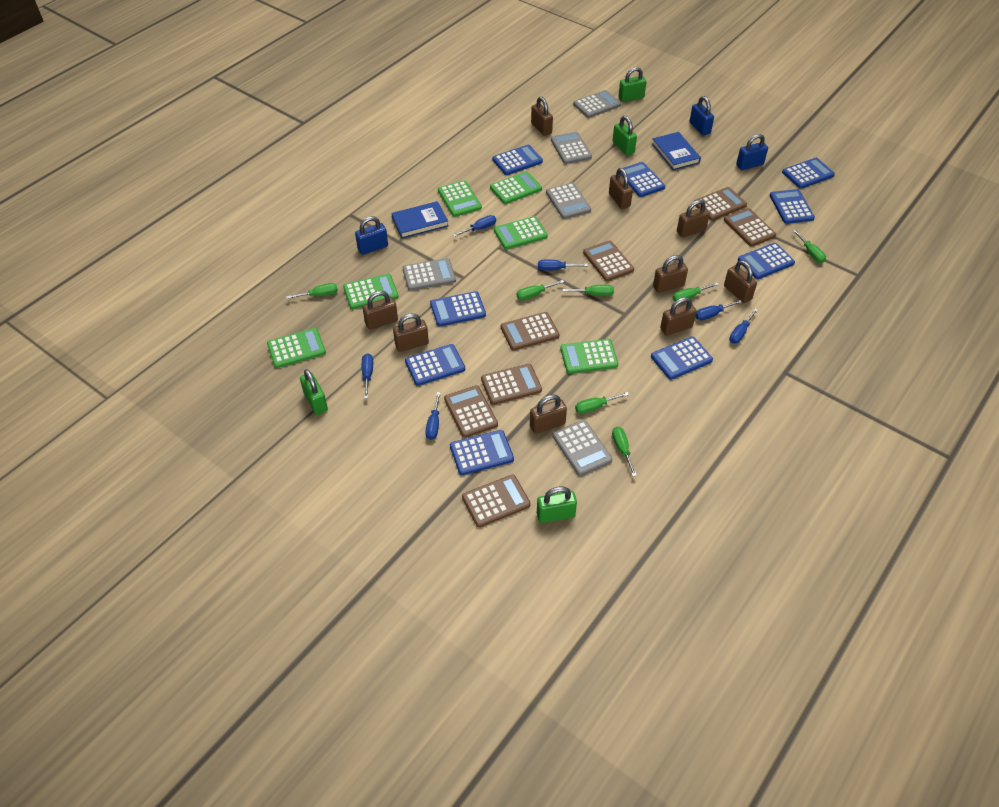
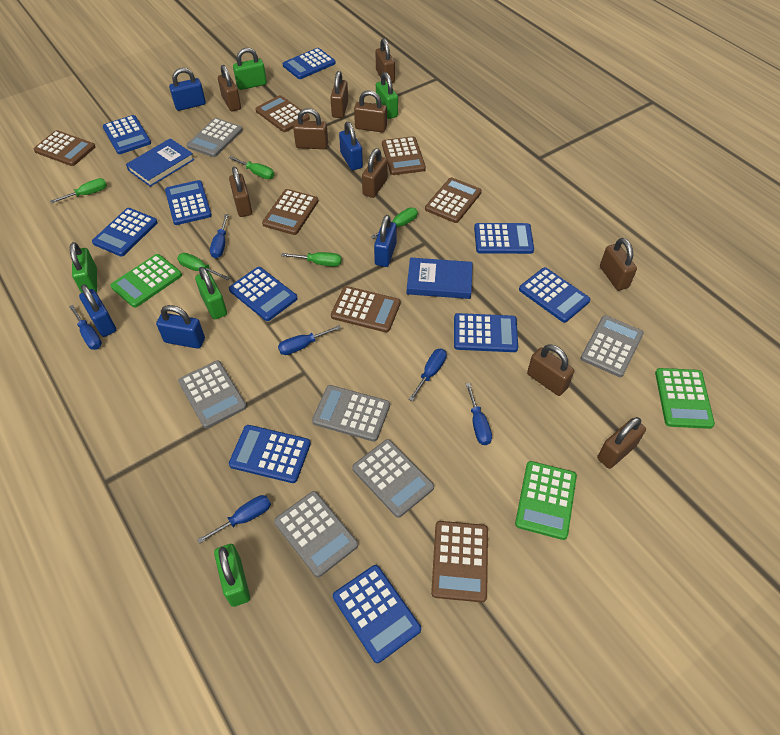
blue calculator: [405,344,465,386] [430,291,486,327] [450,430,514,475] [492,145,543,175] [621,162,665,197] [651,336,713,380] [738,243,795,279] [770,189,815,224] [782,158,835,189] = 9 -> [92,208,158,257] [103,115,151,154] [165,180,212,225] [229,267,298,321] [229,425,311,483] [283,48,336,79] [333,565,421,663] [454,313,518,352] [474,223,534,254] [519,267,590,323] = 10
blue padlock: [355,216,388,255] [690,96,714,135] [736,134,768,170] = 3 -> [79,284,116,337] [156,305,205,349] [169,68,206,111] [339,122,363,170] [374,215,397,267] = 5
brown padlock: [363,291,398,330] [393,313,429,352] [530,394,567,434] [531,97,553,136] [609,168,633,209] [653,255,688,293] [660,297,697,336] [677,200,710,237] [724,260,757,303] = 9 -> [218,65,241,111] [229,167,252,217] [293,108,328,149] [330,71,348,118] [354,90,387,132] [362,148,388,198] [376,38,395,83] [527,344,574,396] [597,417,646,469] [600,238,637,291] = 10
green calculator: [267,328,326,368] [343,274,399,309] [438,180,482,217] [490,171,542,204] [494,216,547,249] [560,339,618,374] = 6 -> [110,254,182,308] [515,461,577,540] [655,368,715,429] = 3
green padlock: [300,369,328,415] [537,486,577,523] [612,116,637,155] [618,67,647,102] = 4 -> [70,242,97,293] [195,267,227,319] [214,544,250,607] [233,48,267,90] [376,72,398,119] = 5
green screwdriver: [286,283,338,299] [516,280,564,300] [562,285,614,296] [575,392,629,414] [612,427,637,476] [673,283,719,301] [792,230,826,263] = 7 -> [50,178,107,203] [177,253,230,280] [229,156,274,179] [281,252,342,267] [371,208,418,239] = 5
grey calculator: [403,258,456,291] [546,183,591,219] [551,132,592,164] [552,420,612,476] [573,90,621,118] = 5 -> [178,361,247,428] [187,118,243,157] [274,491,358,577] [312,385,390,442] [352,439,434,518] [581,315,644,377] = 6

